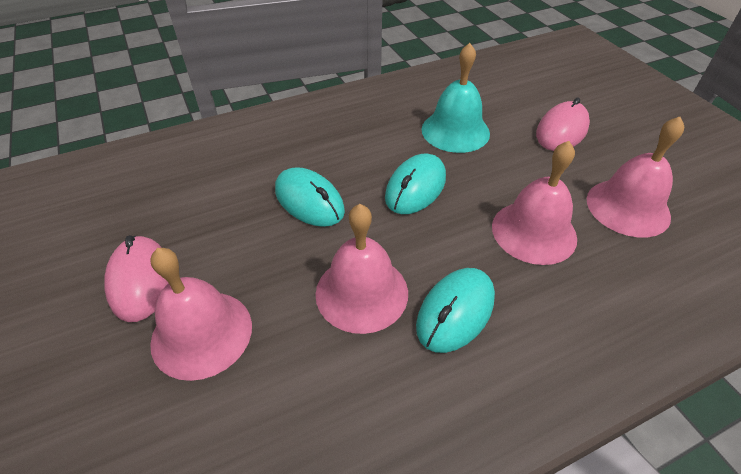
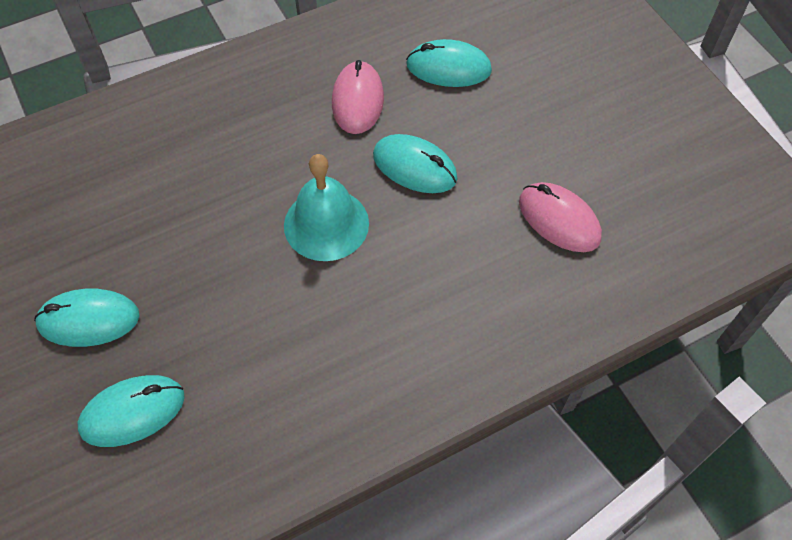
pink bell: [150,248,252,381] [316,204,408,334] [492,141,577,265] [587,117,684,237] = 4 -> none = 0
turquoise mouse: [275,167,345,227] [385,154,446,214] [416,268,495,353] = 3 -> [34,289,140,347] [78,375,185,447] [373,134,457,193] [406,39,492,87] = 4

